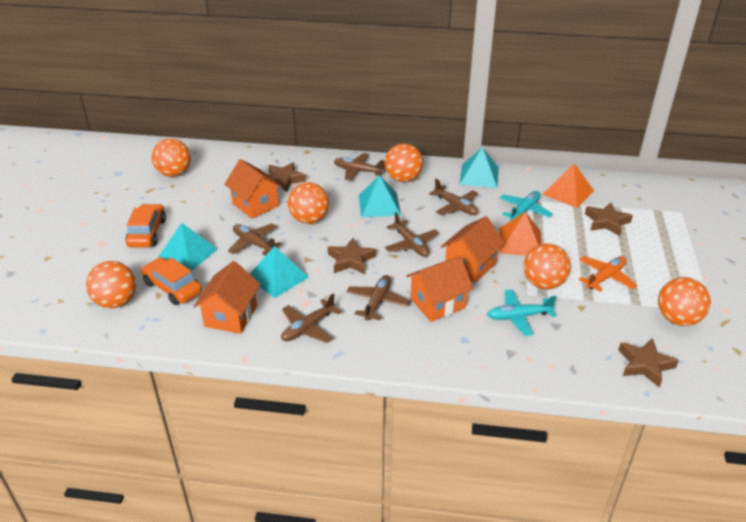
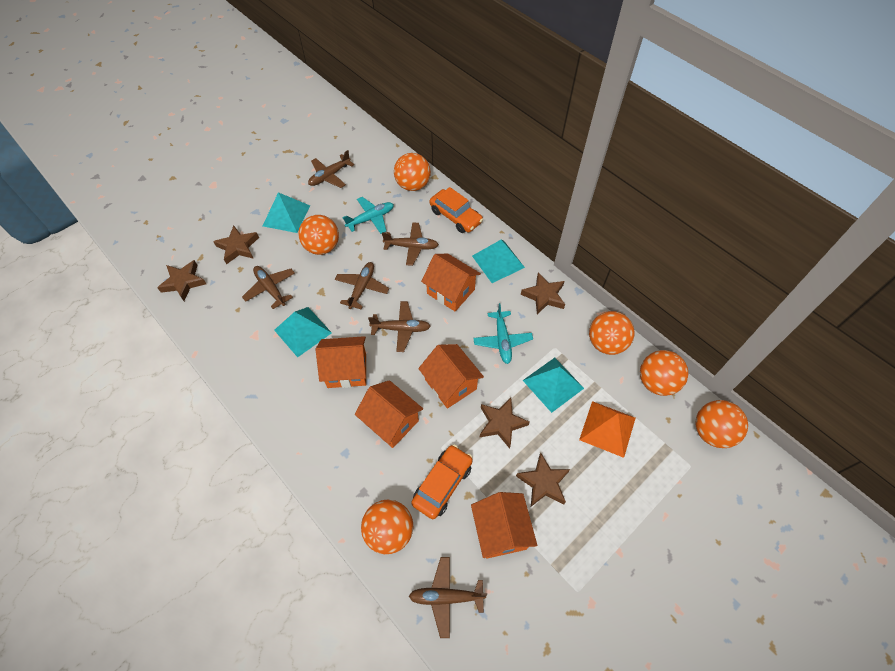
brown star: [268,162,306,192] [328,238,376,274] [585,203,633,236] [618,338,679,388] = 4 -> [157,260,206,301] [213,226,259,264] [480,398,530,449] [516,453,570,507] [521,273,565,314] = 5
orange house: [194,261,260,334] [224,159,282,219] [406,256,473,322] [441,216,505,283] = 4 -> [316,336,366,388] [355,380,423,448] [418,344,484,409] [421,253,481,311] [471,492,537,559] = 5
orange plane: [579,256,637,292] = 1 -> none = 0
orange pyramid: [499,212,542,256] [542,163,594,208] = 2 -> [579,401,636,458] = 1

